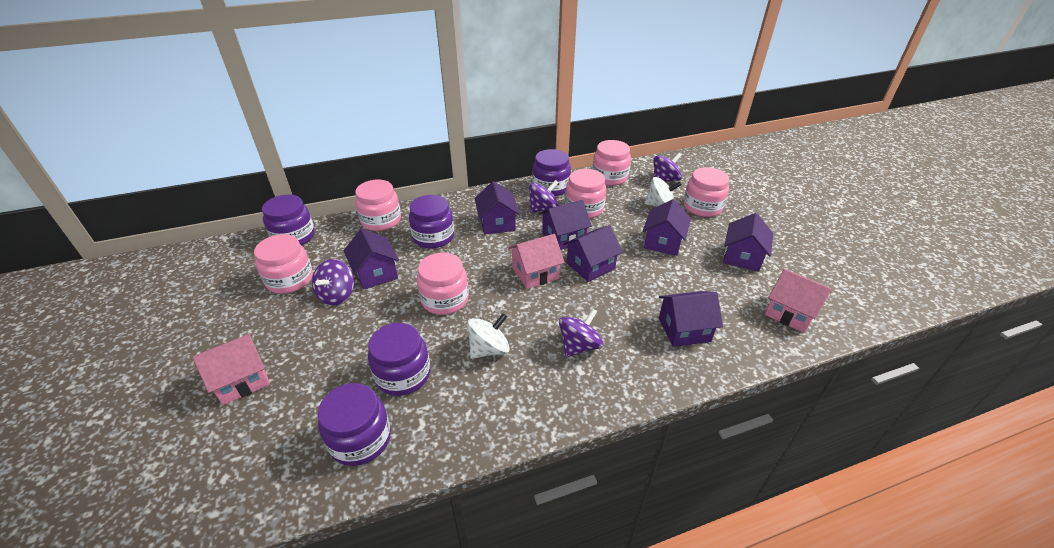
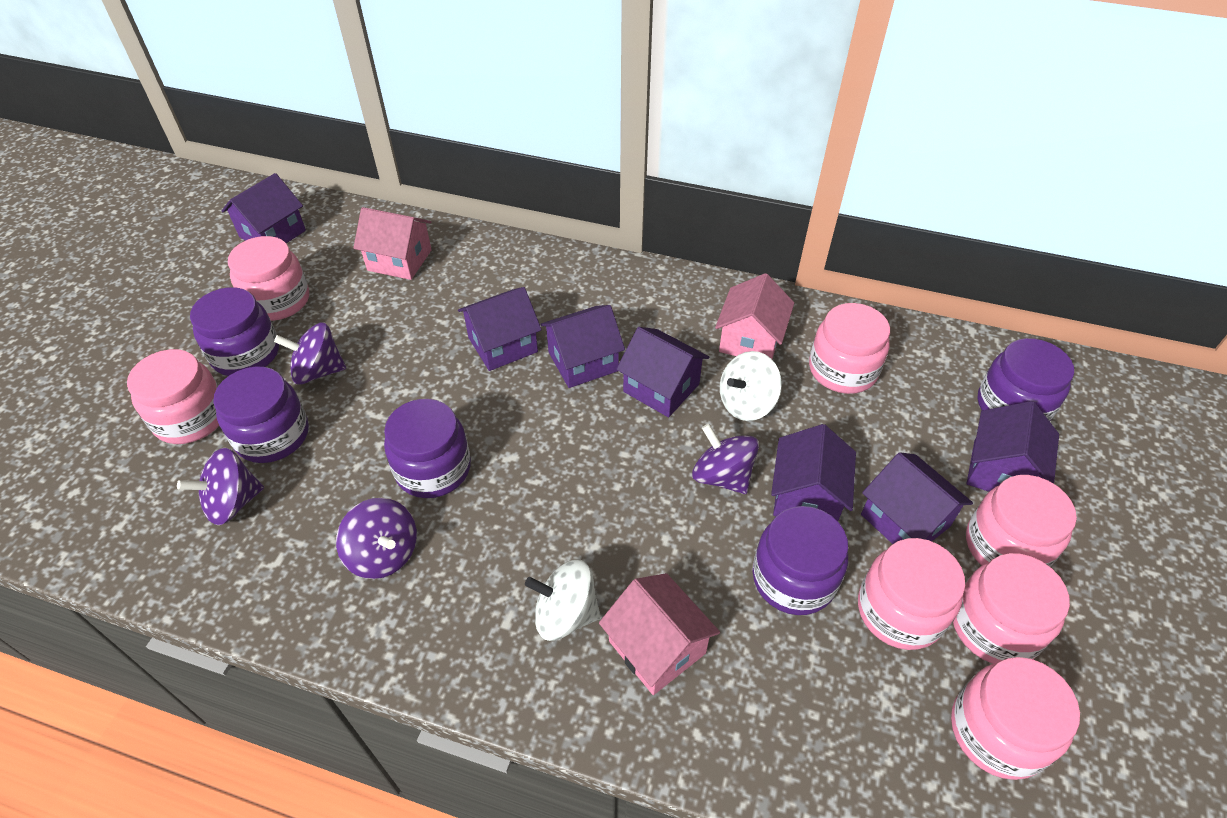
pink jar: [254,234,313,294] [355,180,401,231] [417,253,469,315] [565,169,606,218] [592,140,631,186] [684,167,729,217] = 6 -> [127,349,219,444] [228,236,309,321] [809,303,890,394] [858,538,965,650] [951,657,1080,780] [953,553,1070,664] [966,475,1077,567] = 7

